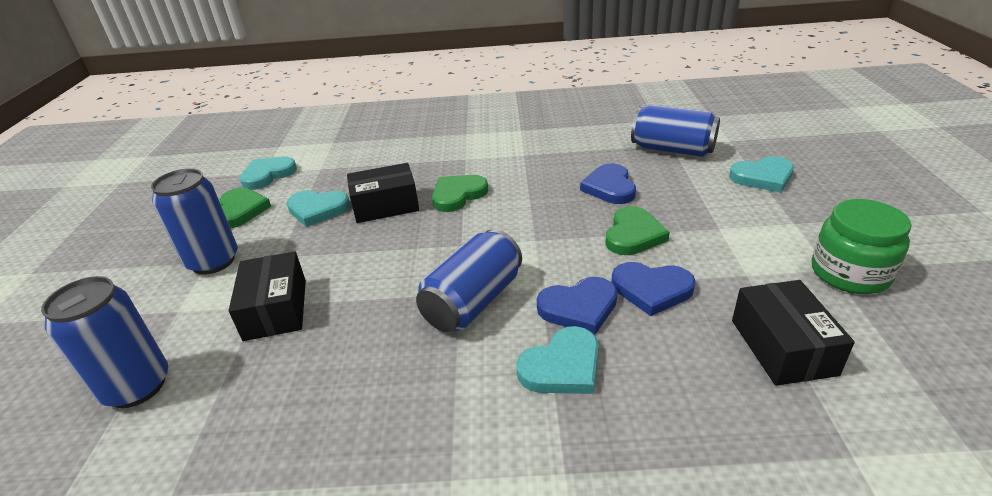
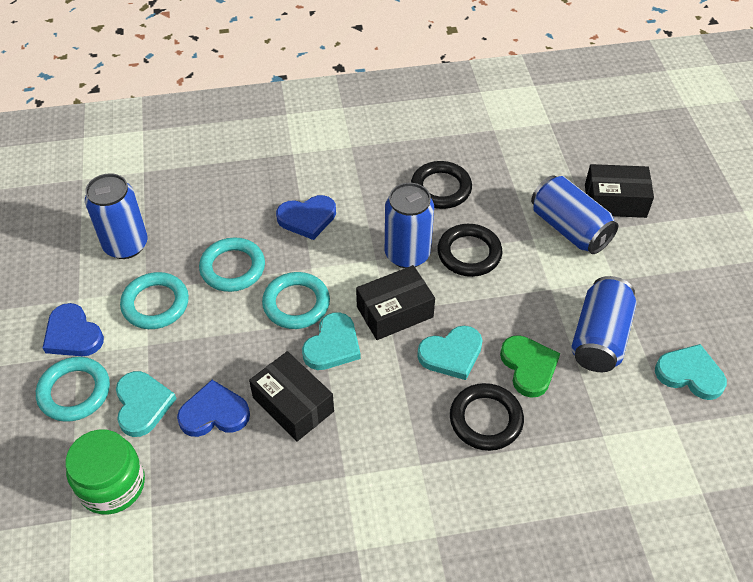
black ring: none = 0 -> [411,161,472,209] [437,224,502,277] [450,383,524,451] = 3
green heart: [219,188,271,229] [432,175,488,212] [606,206,670,255] = 3 -> [500,335,560,398] = 1
turquoise ring: none = 0 -> [36,357,110,422] [120,272,189,329] [199,237,265,292] [262,272,330,329] = 4

